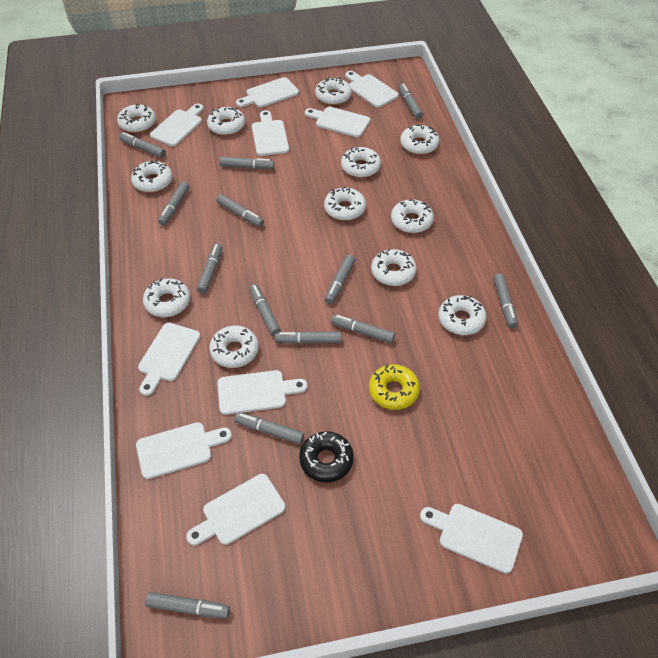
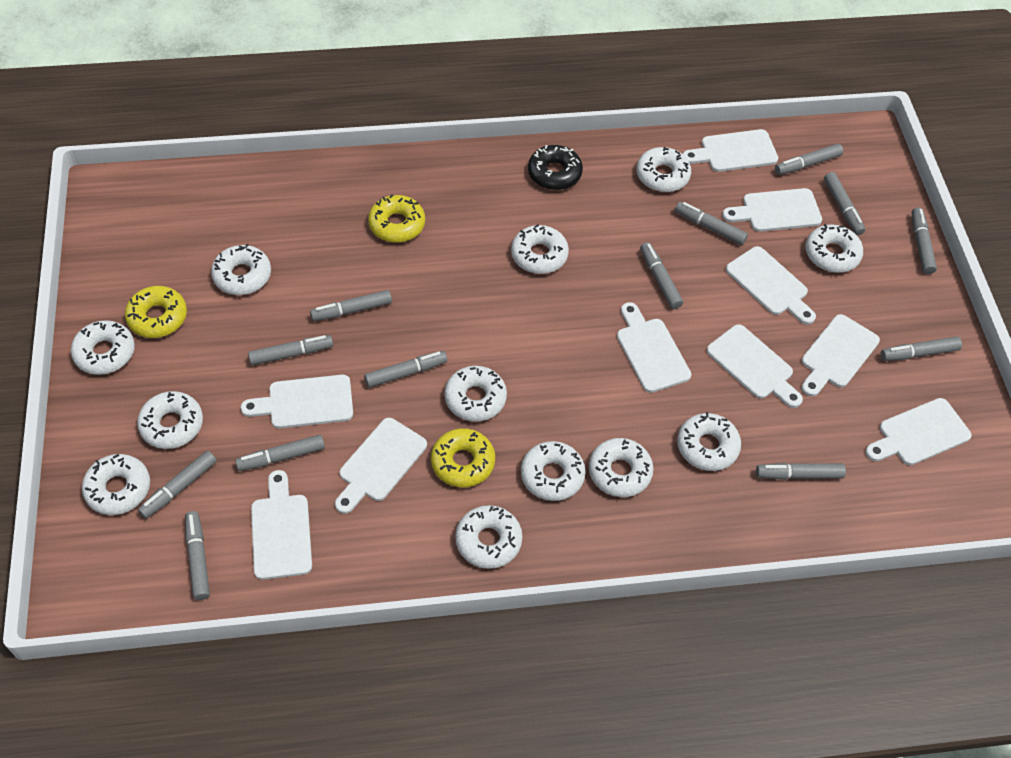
yellow donut: [369,364,420,410] = 1 -> [125,286,187,338] [368,194,425,243] [431,428,495,488] = 3

